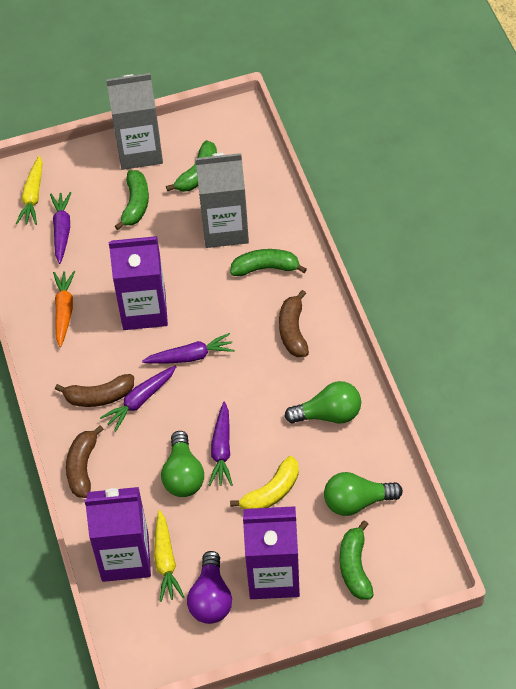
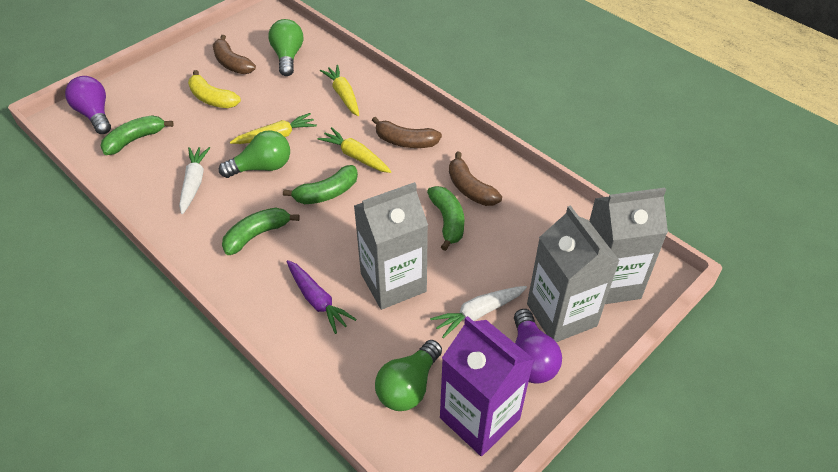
grey carton: [106,73,163,170] [195,153,249,248] = 2 -> [354,182,428,310] [527,205,620,342] [589,188,668,304] = 3
orange carrot: [53,271,75,347] = 1 -> none = 0
purple carrot: [50,192,71,264] [100,366,176,431] [142,333,235,364] [209,402,233,486] = 4 -> [286,260,356,334] = 1
purple carton: [85,487,151,582] [109,236,168,330] [243,506,300,599] = 3 -> [440,316,534,456] = 1
purple light bulb: [187,551,232,624] = 1 -> [65,76,111,134] [514,309,562,384] = 2
white carrot: none = 0 -> [179,147,210,214] [430,286,527,338] = 2
yellow carrot: [16,156,43,225] [154,510,184,602] = 2 -> [230,113,317,144] [318,127,392,173] [320,65,359,116] = 3

